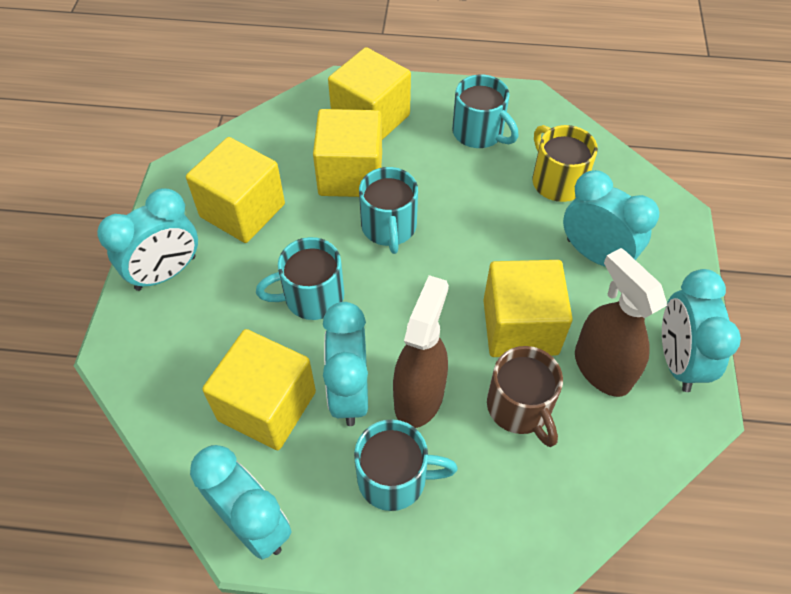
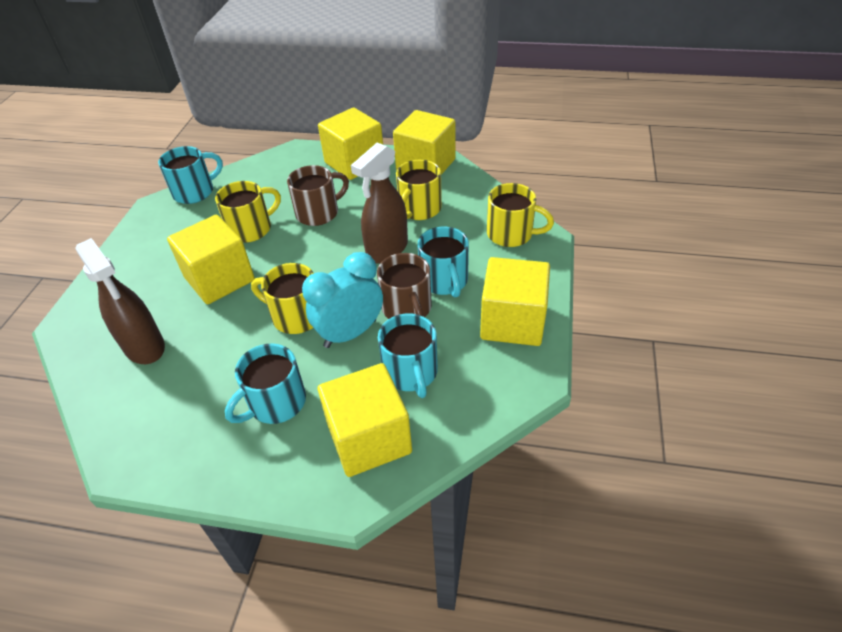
brown mug: [487,346,563,447] = 1 -> [287,165,349,226] [377,253,432,319] = 2
turquoise clock: [97,188,198,291] [190,445,292,560] [323,302,368,426] [563,170,659,267] [662,269,741,392] = 5 -> [302,252,383,348] = 1
yellow mug: [533,125,598,202] = 1 -> [215,181,281,243] [251,263,314,334] [396,160,442,220] [487,183,554,247] = 4

